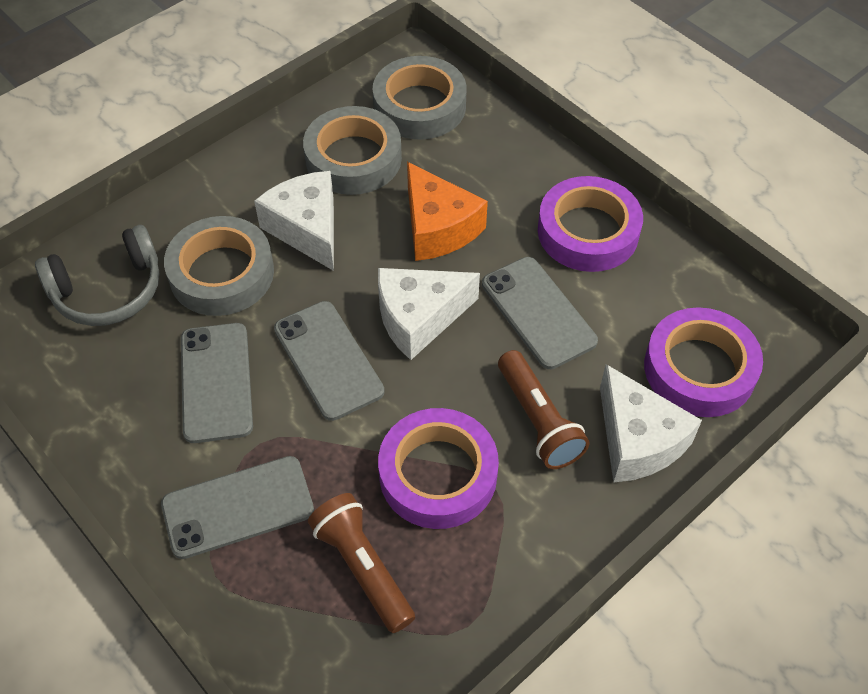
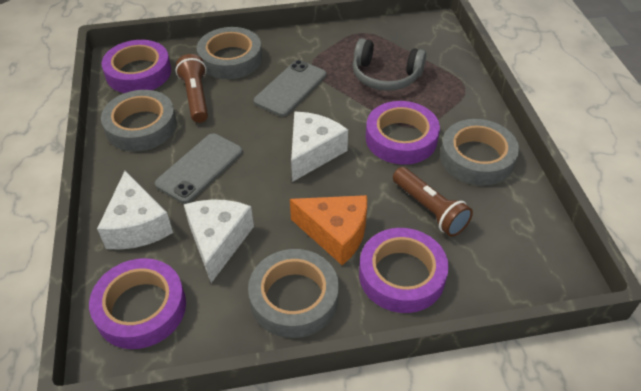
grey phone: [161,456,314,559] [181,323,253,443] [274,301,384,421] [482,257,598,369] = 4 -> [155,133,243,204] [254,60,326,117] = 2
grey tape: [164,216,274,316] [303,106,402,195] [372,56,467,139] = 3 -> [101,90,177,152] [197,27,262,79] [248,249,339,338] [440,119,519,186] = 4
purple tape: [378,408,499,529] [538,176,643,272] [644,307,763,417] = 3 -> [89,258,186,349] [102,40,171,93] [359,228,449,313] [366,101,440,165] = 4

